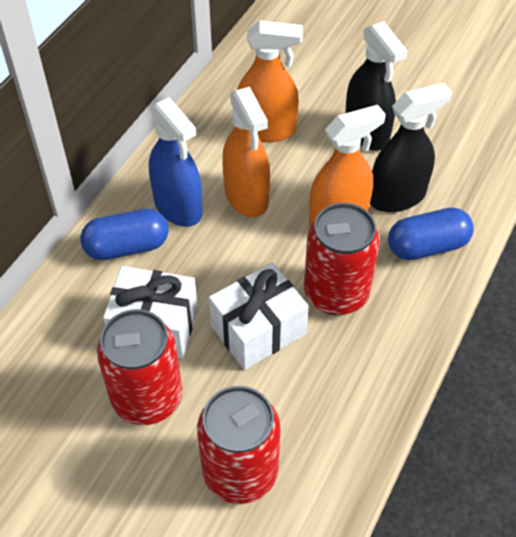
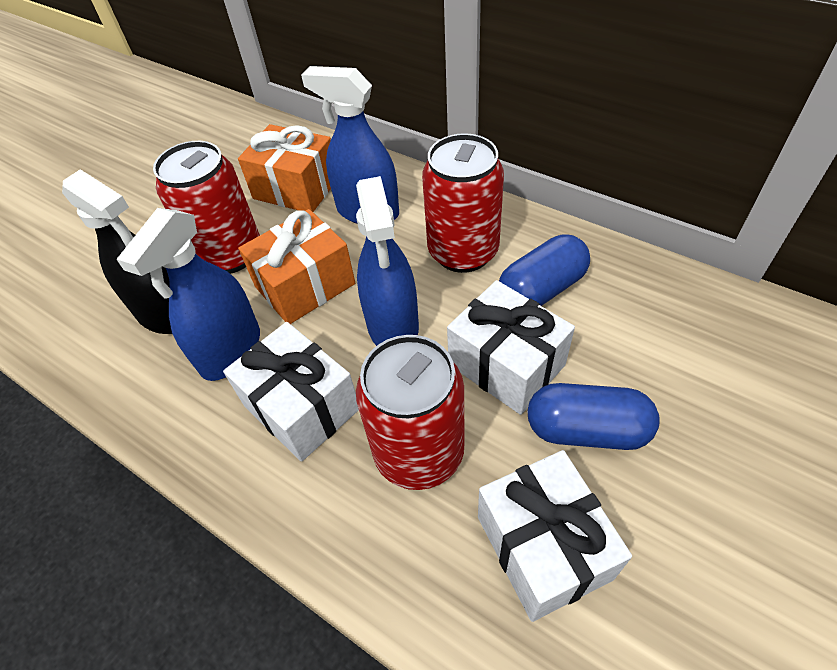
black spray bottle: [345,21,407,150] [370,83,452,212] = 2 -> [62,169,172,334] = 1
blue spray bottle: [149,97,202,227] = 1 -> [116,208,260,381] [301,66,399,224] [356,176,419,346] = 3
orange gift: none = 0 -> [238,124,331,212] [238,209,355,324] = 2
orange spray bottle: [222,87,270,217] [237,20,303,143] [309,105,386,227] = 3 -> none = 0
white gift: [103,266,198,358] [209,263,309,370] = 2 -> [223,322,359,462] [447,280,575,415] [478,450,632,622] = 3

